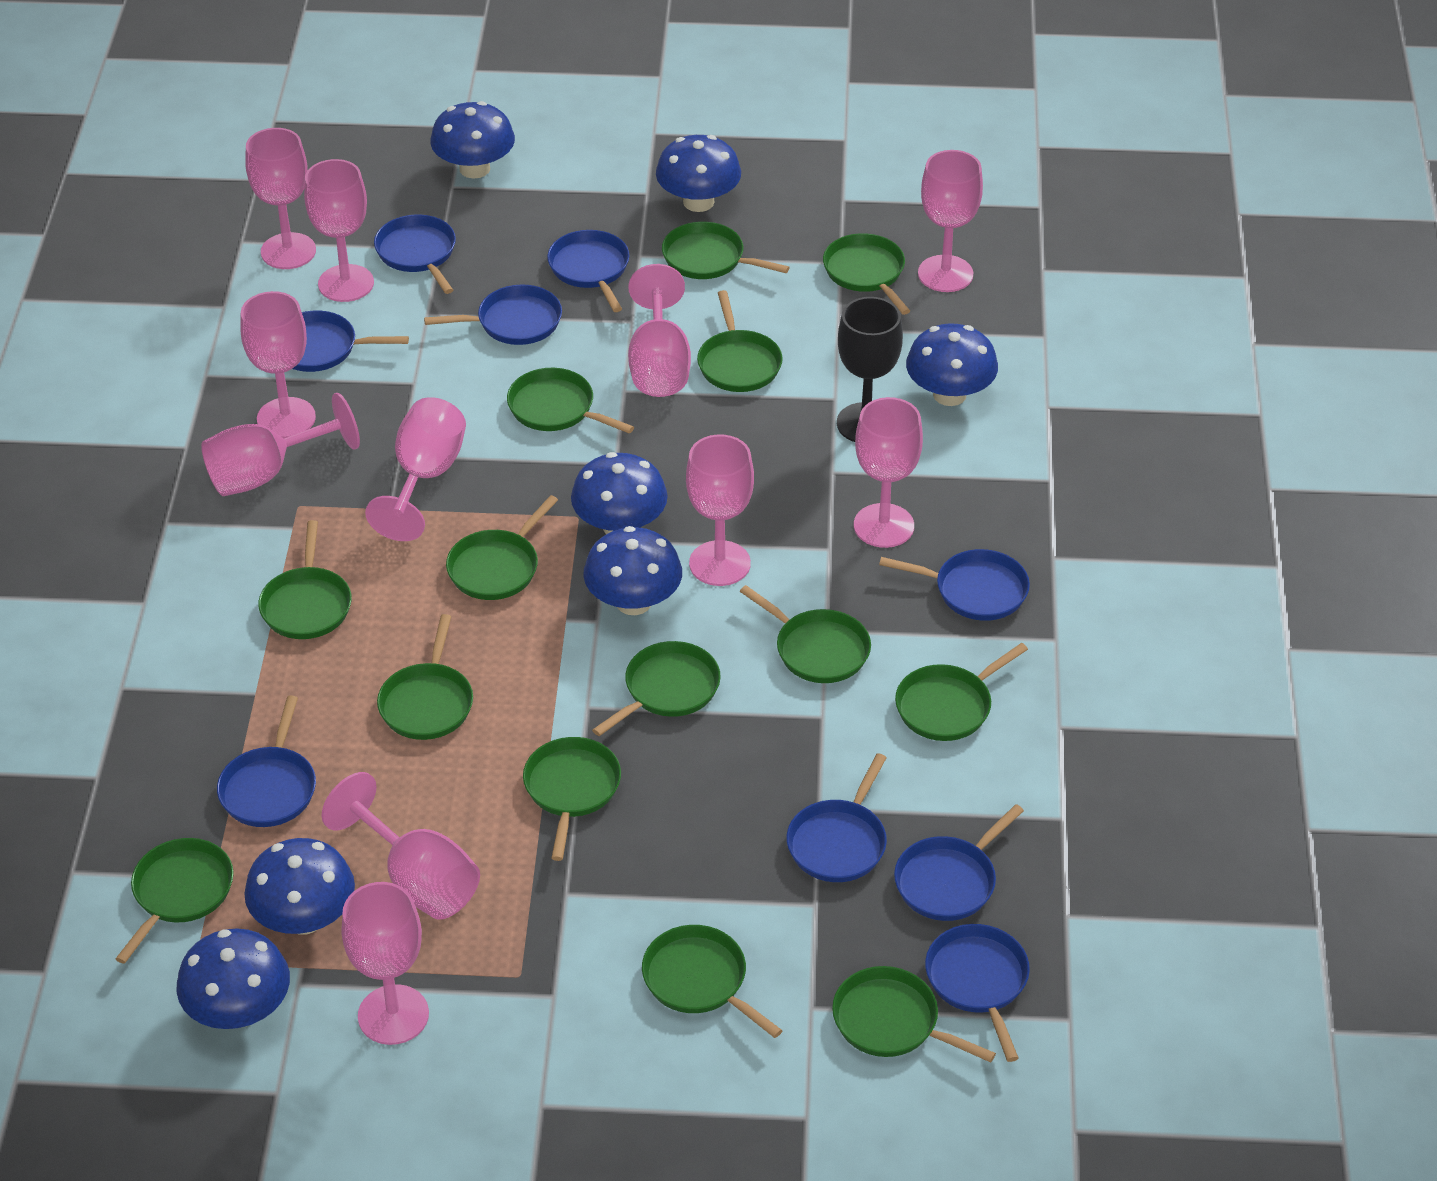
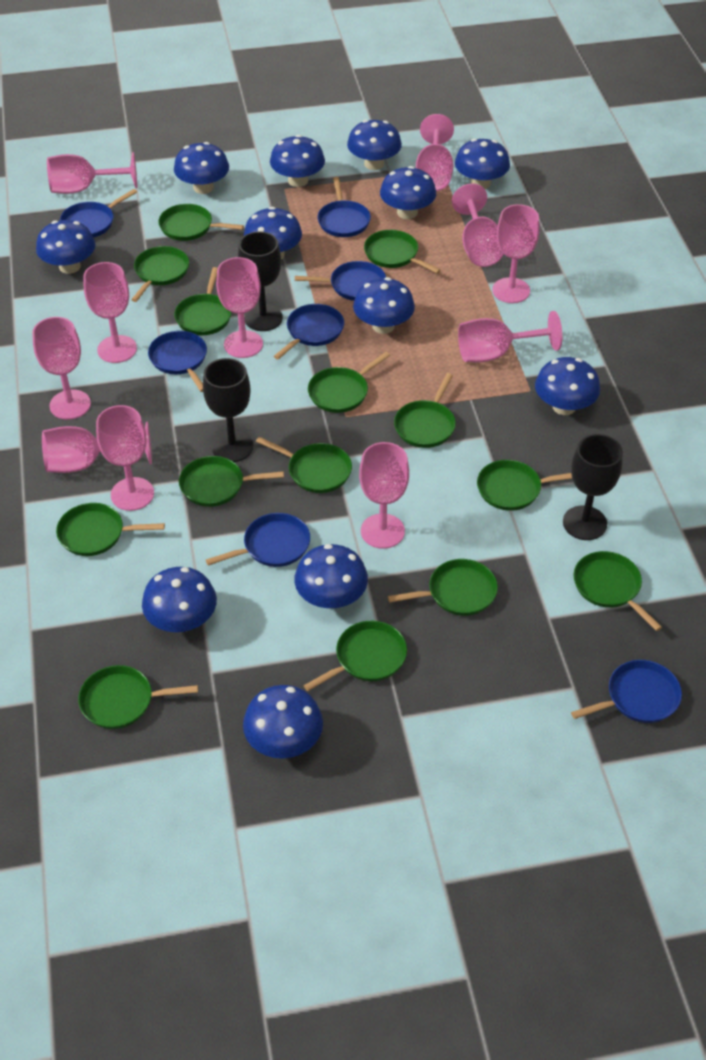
black goblet: [837,297,903,442] = 1 -> [203,358,253,462] [238,231,283,331] [563,434,623,540] = 3
blue mushroom: [176,928,290,1029] [244,838,355,935] [430,101,515,179] [571,452,668,534] [583,526,682,615] [656,135,741,212] [906,323,998,406] = 7 -> [36,220,96,274] [142,567,217,632] [174,142,229,194] [243,685,323,759] [244,207,302,259] [270,135,325,187] [294,544,368,609] [347,120,402,170] [353,277,415,334] [380,166,436,219] [455,139,510,189] [535,357,600,415] = 12
blue pan: [217,695,316,827] [292,311,409,372] [374,215,456,294] [424,285,562,345] [547,230,629,312] [786,753,887,882] [879,549,1030,621] [894,804,1024,921] [925,924,1030,1062] = 9 -> [60,189,137,238] [148,331,207,392] [206,513,310,567] [274,304,344,360] [295,261,386,301] [318,177,371,237] [571,660,682,723] = 7

